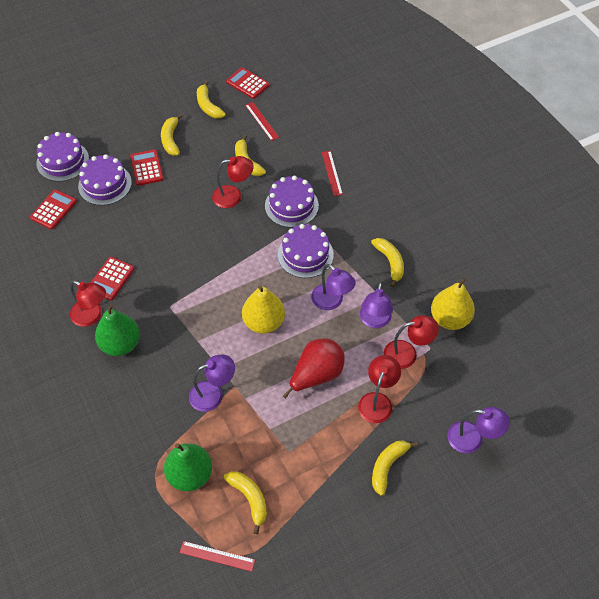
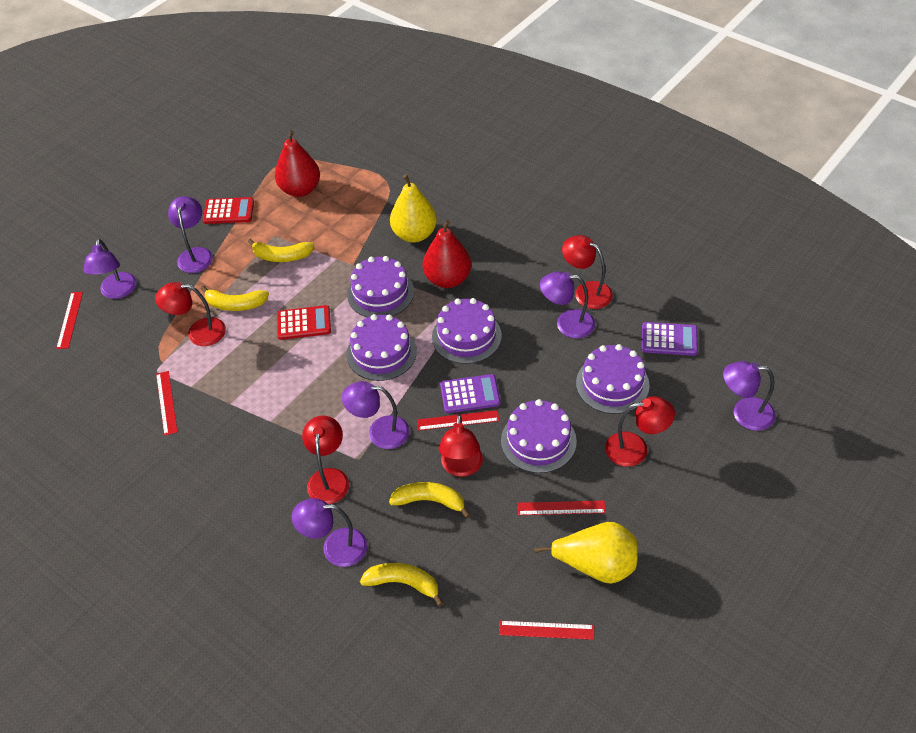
green pear: [95,304,140,356] [164,443,212,491] = 2 -> none = 0
purple cake: [36,132,89,181] [78,154,132,205] [265,176,319,228] [278,224,334,278] = 4 -> [347,256,414,318] [347,314,417,381] [432,298,502,364] [501,399,577,473] [576,344,650,414] = 5
purple calculator: none = 0 -> [440,374,500,413] [642,322,698,356] = 2
purple lamp: [189,355,235,412] [311,264,356,310] [360,282,393,328] [447,407,510,453] = 4 -> [83,239,137,299] [168,196,213,273] [292,498,368,567] [342,381,410,449] [540,272,595,338] [723,361,775,431] = 6
red calculator: [30,189,77,229] [91,257,134,301] [130,149,164,186] [226,67,270,99] = 4 -> [203,197,254,224] [277,305,331,340] = 2
red lamp: [70,281,106,327] [212,156,254,208] [358,355,401,423] [384,315,439,369] = 4 -> [155,282,226,346] [302,416,349,504] [438,414,483,477] [562,235,613,309] [605,397,675,467] = 5
red pear: [283,339,345,399] = 1 -> [275,130,320,197] [423,220,471,288] = 2
red ruler: [179,541,255,572] [245,102,279,141] [322,151,343,196] = 3 -> [56,292,83,349] [156,371,178,436] [417,410,499,431] [499,621,594,640] [517,500,606,515] = 5
yellow banana: [161,114,183,155] [197,80,226,118] [224,471,267,534] [235,135,266,176] [371,238,404,287] [372,441,418,496] = 6 -> [201,285,269,311] [248,239,314,262] [360,563,443,606] [389,482,471,518] = 4

